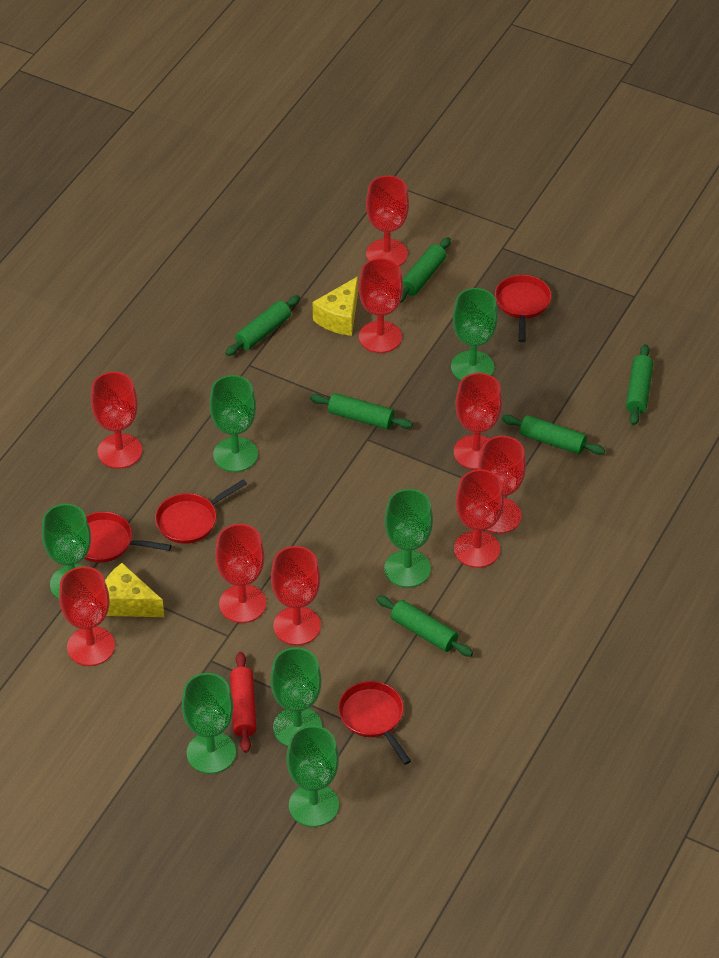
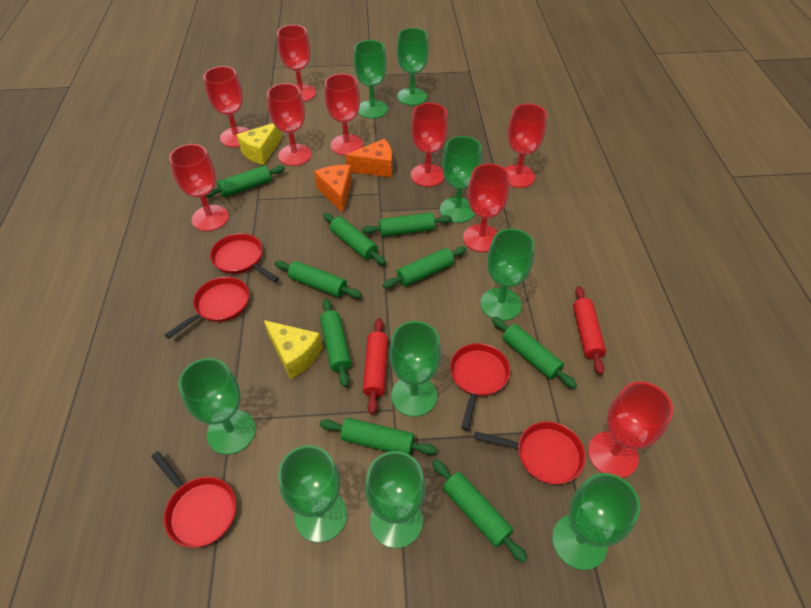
green goblet: [42,504,91,599] [182,673,236,774] [209,375,258,472] [270,647,322,746] [287,726,339,827] [384,489,433,588] [451,288,498,381] = 7 -> [178,358,256,455] [278,445,347,542] [354,40,388,119] [365,451,425,548] [389,321,441,417] [397,28,429,106] [440,136,482,223] [480,229,535,321] [552,473,640,570] = 9
green rolling pin: [225,295,300,356] [310,393,413,429] [376,596,473,657] [400,237,451,303] [502,415,605,455] [626,344,653,425] = 6 -> [206,165,285,198] [275,260,362,298] [320,299,351,387] [320,418,437,455] [323,213,386,265] [361,212,452,237] [383,246,467,288] [432,459,527,563] [492,317,577,388] = 9
orange cheese: none = 0 -> [314,165,352,213] [346,139,392,177] = 2
red pan: [84,512,172,563] [155,479,247,544] [338,681,411,765] [495,275,552,342] = 4 -> [151,451,236,548] [165,277,249,339] [210,233,279,282] [450,343,510,431] [474,421,586,485] = 5
red rolling pin: [230,652,256,753] = 1 -> [363,318,388,414] [573,286,606,375] = 2

